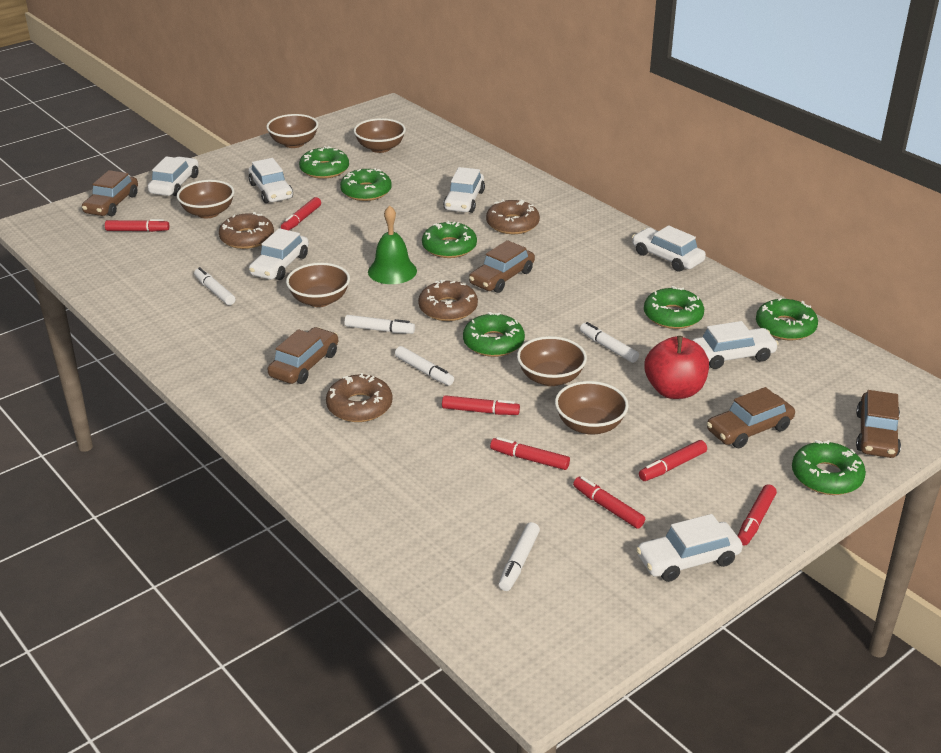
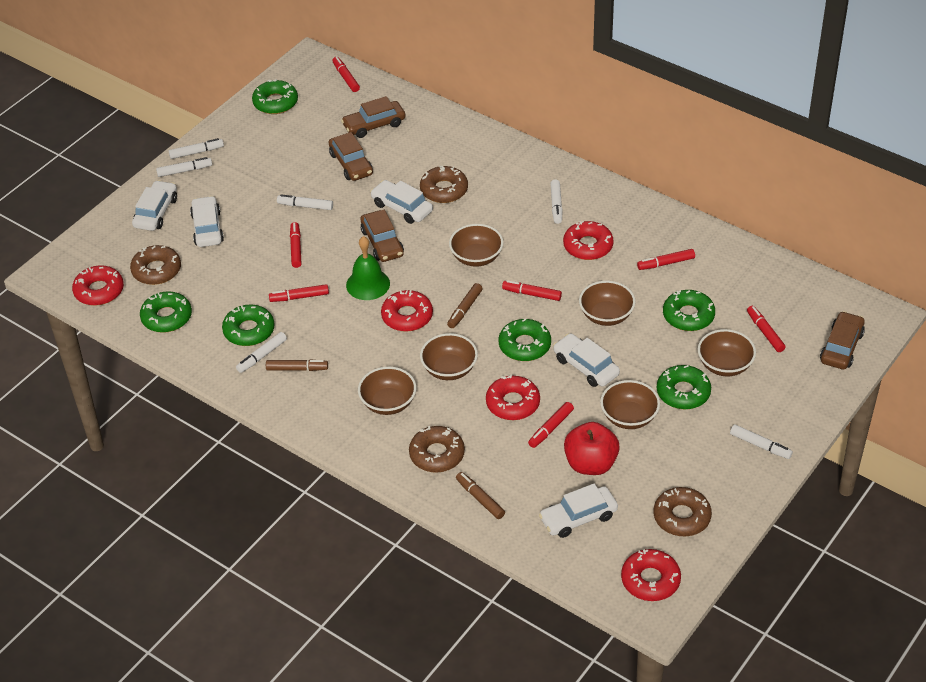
brown car: [82,170,138,216] [268,327,338,384] [469,240,535,293] [707,387,795,448] [856,390,901,458] = 5 -> [329,132,373,181] [341,96,405,138] [361,210,404,262] [820,311,865,370] = 4
brown marker: none = 0 -> [266,359,328,371] [447,283,483,328] [456,472,505,519] = 3
green donut: [299,146,349,179] [340,168,392,201] [422,221,477,258] [463,312,525,357] [644,286,704,329] [756,298,818,341] [792,440,866,495] = 7 -> [140,291,192,333] [222,305,274,346] [252,79,298,114] [499,318,551,361] [657,365,711,409] [663,290,715,331] = 6
red donut: none = 0 -> [72,266,124,306] [381,290,433,332] [486,375,540,420] [563,221,613,260] [621,549,681,601] = 5
white car: [148,156,199,196] [249,158,293,203] [249,228,309,280] [443,167,485,213] [632,225,706,272] [636,514,743,582] [692,321,779,369] = 7 -> [132,180,177,231] [190,196,224,247] [370,180,433,224] [539,484,618,538] [553,334,620,387] = 5
white marker: [194,267,235,305] [344,315,415,334] [395,346,454,386] [499,522,540,591] [580,322,639,363] = 5 -> [156,157,212,177] [169,138,224,159] [236,332,287,373] [277,194,333,210] [550,179,563,224] [730,424,793,459] = 6

